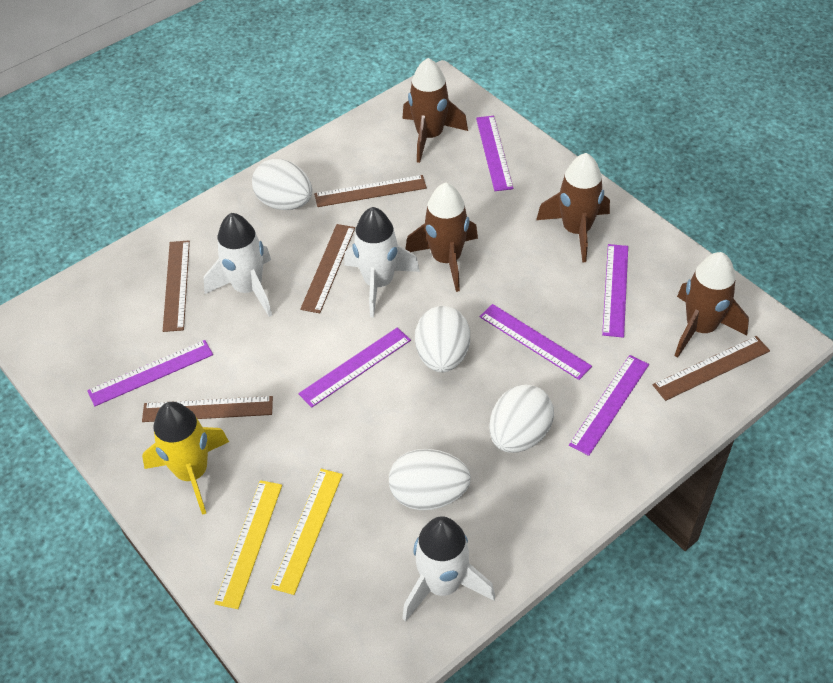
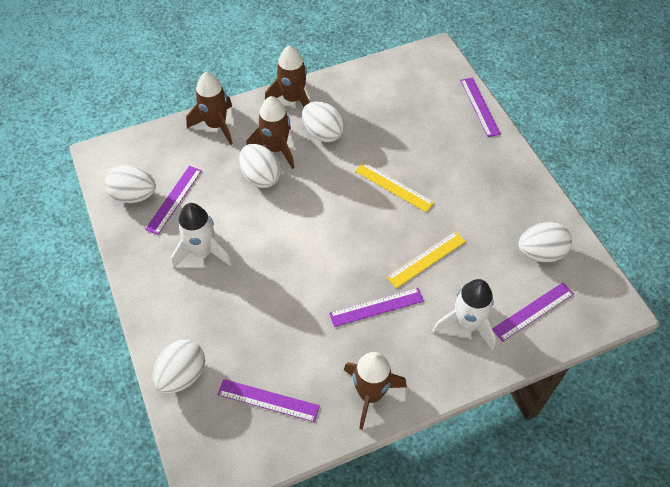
brown ruler: [142,396,273,422] [163,240,190,332] [300,224,355,313] [314,175,427,207] [653,336,770,401] = 5 -> none = 0
purple ruler: [87,340,213,406] [298,327,411,408] [476,116,513,191] [480,304,592,380] [569,355,649,456] [602,244,628,338] = 6 -> [145,166,202,235] [217,379,320,422] [329,288,424,327] [460,77,501,137] [492,282,574,342] = 5
white egg: [252,159,312,210] [389,449,471,510] [415,306,470,372] [490,384,554,453] = 4 -> [105,165,156,203] [153,340,205,394] [239,144,281,188] [302,102,345,143] [518,222,572,262] = 5
white rocket: [204,213,272,317] [344,207,420,317] [402,516,495,622] = 3 -> [171,203,232,268] [432,279,496,350] = 2
yellow rocket: [142,402,229,515] = 1 -> none = 0

